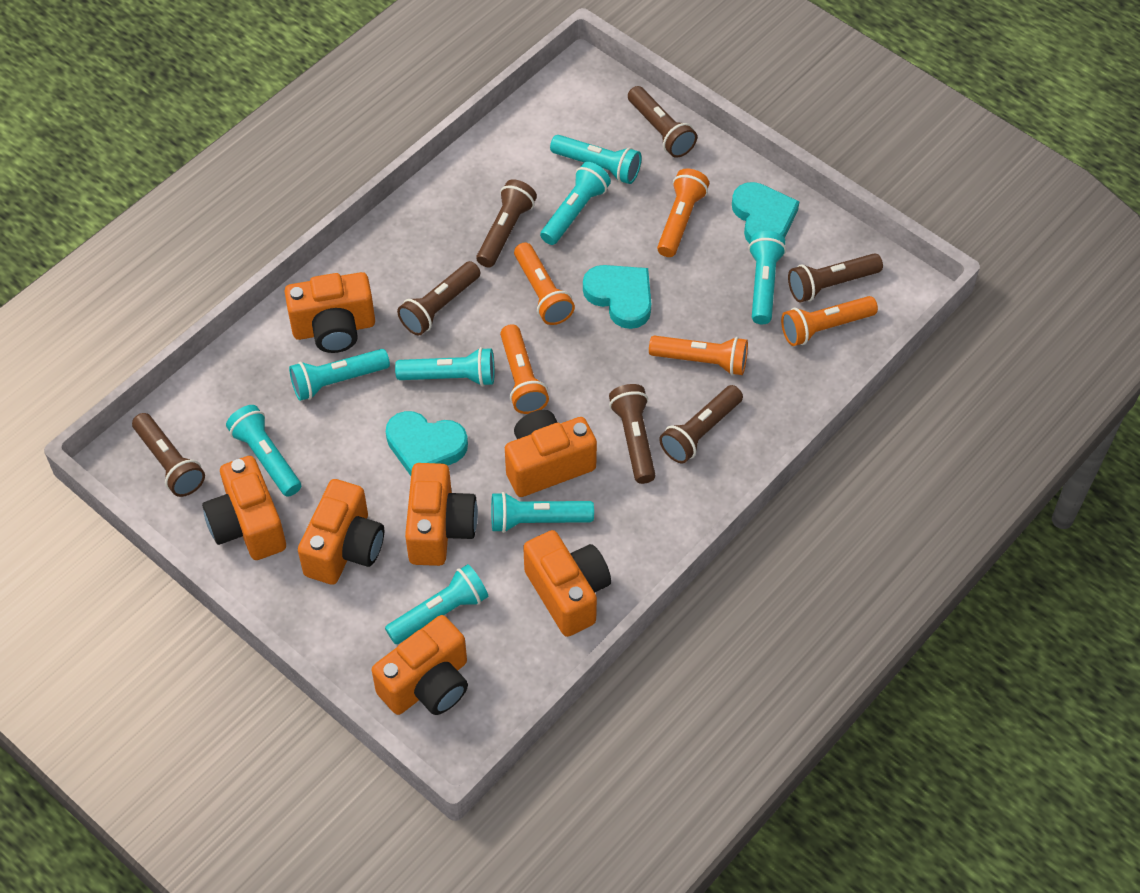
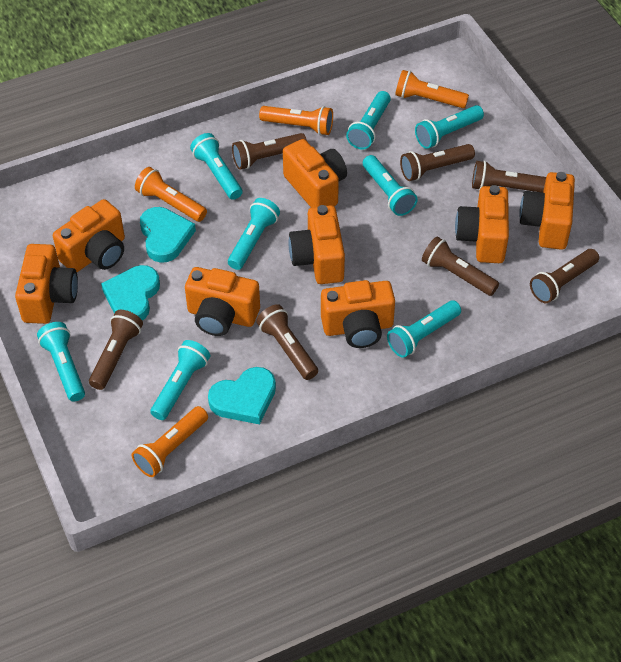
orange camera: [202,456,286,560] [284,272,375,353] [298,479,384,585] [372,615,468,715] [405,463,478,566] [505,410,597,497] [523,530,611,637] = 7 -> [15,244,78,324] [53,199,125,272] [185,267,260,336] [283,139,347,208] [289,205,345,284] [321,280,395,348] [455,185,509,263] [519,172,575,250] = 8
orange flashlight: [500,324,549,414] [514,242,575,325] [649,336,748,376] [657,168,709,257] [781,296,878,346] = 5 -> [132,406,208,477] [135,167,207,222] [259,106,333,135] [395,70,469,108] = 4

